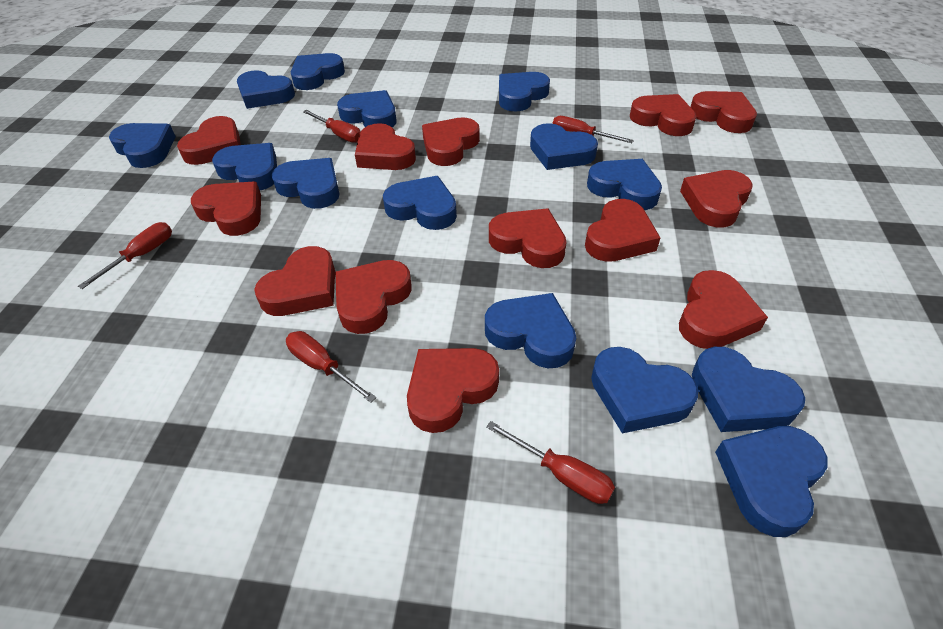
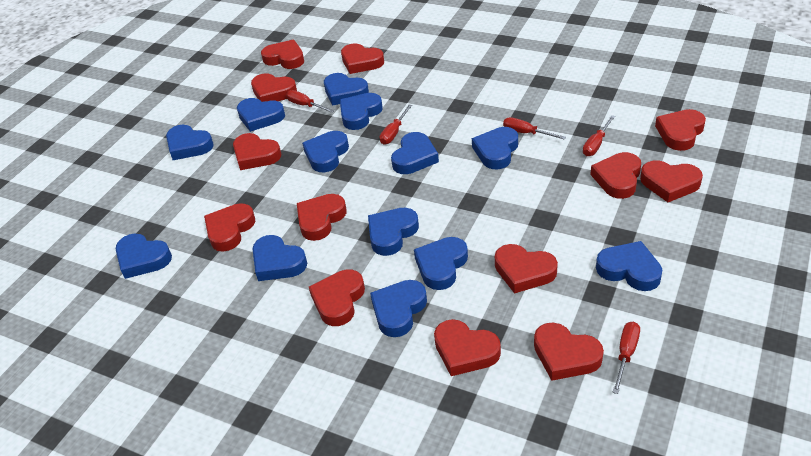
blue heart: [109,123,176,168] [212,143,277,190] [237,70,295,109] [271,158,340,209] [291,53,345,90] [337,90,397,127] [383,176,457,230] [485,293,576,368] [499,72,550,112] [530,123,598,170] [587,159,662,210] [591,347,698,433] [692,347,805,432] [715,426,828,537] = 14 -> [116,234,172,279] [166,125,214,160] [237,98,285,132] [253,235,307,281] [302,131,349,172] [324,73,369,106] [340,93,383,130] [368,208,419,256] [370,280,427,337] [391,132,439,174] [414,237,468,290] [472,127,518,169] [596,241,662,291] = 13

